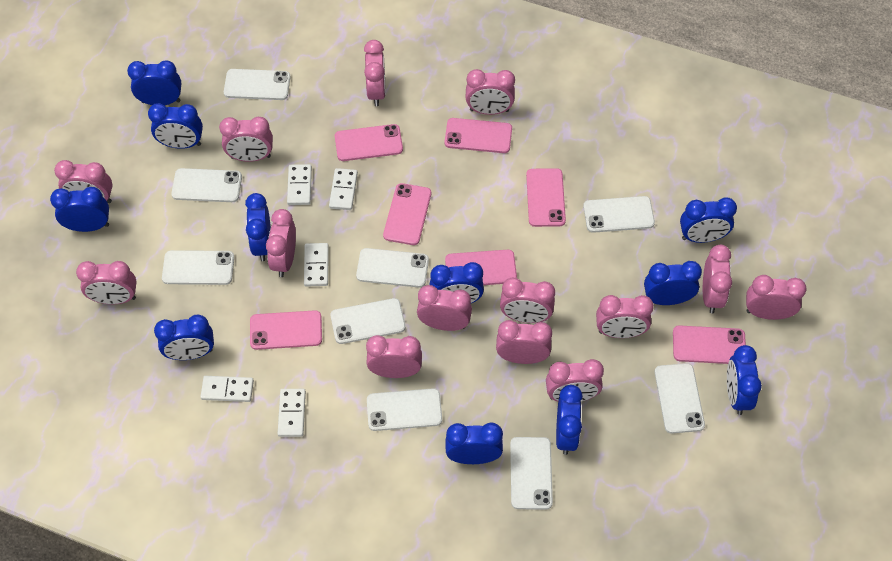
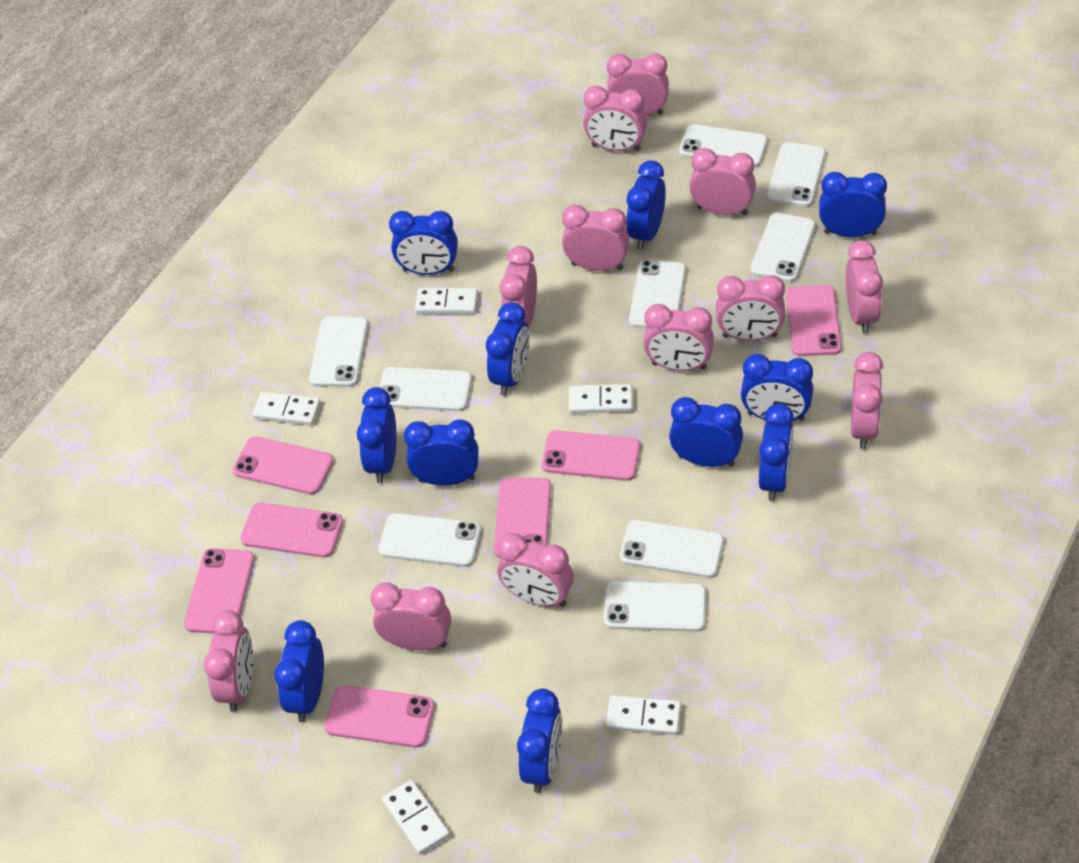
pink clock: [54,160,112,203] [76,261,137,304] [219,117,273,162] [266,209,296,277] [364,40,386,106] [366,335,422,378] [417,285,472,331] [466,69,515,115] [496,320,552,364] [500,278,555,323] [546,359,604,401] [596,295,654,338] [703,245,732,313] [746,275,807,320] = 14 -> [203,610,253,712] [371,583,451,651] [497,533,574,607] [500,246,537,327] [562,204,629,271] [583,86,647,151] [607,53,669,116] [643,304,714,371] [689,148,756,215] [716,275,785,341] [846,240,883,334] [851,352,883,449] = 12

